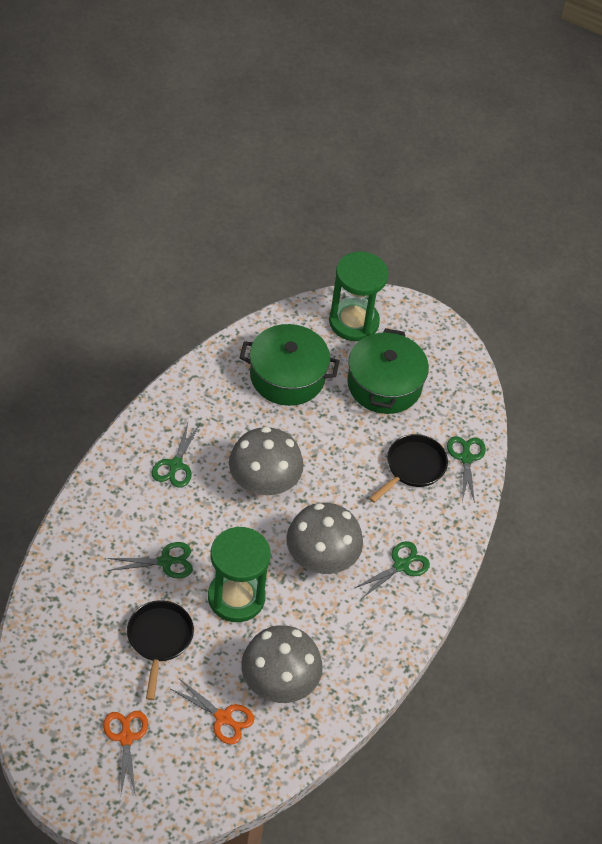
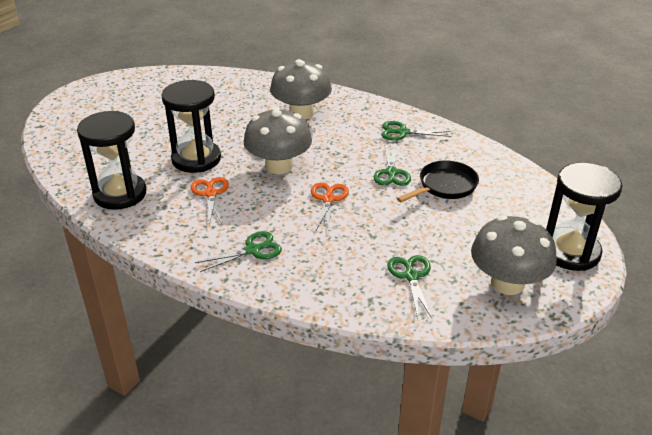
black hourglass: none = 0 -> [77,111,147,210] [161,80,221,173] [546,162,622,271] = 3
black pan: [127,600,194,700] [369,434,448,503] = 2 -> [397,160,479,202] = 1
green hourglass: [208,527,271,622] [329,251,388,341] = 2 -> none = 0
green pot: [239,324,340,406] [347,328,429,414] = 2 -> none = 0

